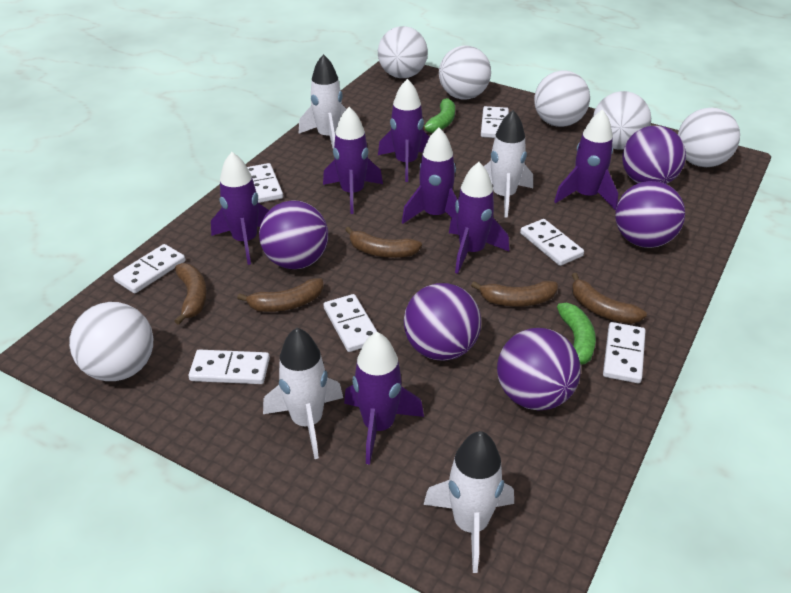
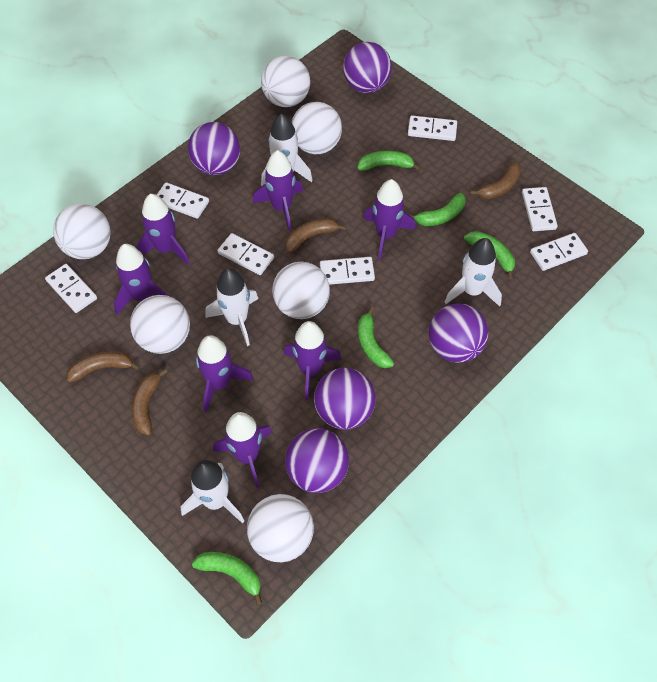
brown banana: [175,263,207,325] [237,278,324,312] [345,227,422,258] [471,280,558,307] [572,273,647,324] = 5 -> [67,351,140,383] [131,369,167,436] [285,218,346,253] [470,162,521,199] = 4
green banana: [423,98,455,133] [557,303,596,365] = 2 -> [192,552,263,605] [357,151,421,171] [358,307,394,368] [408,193,466,226] [464,231,515,279] = 5

